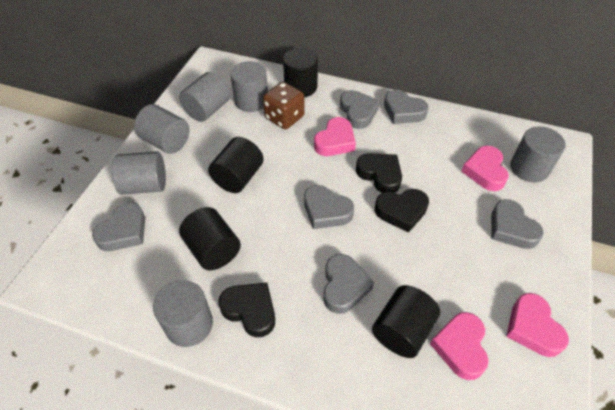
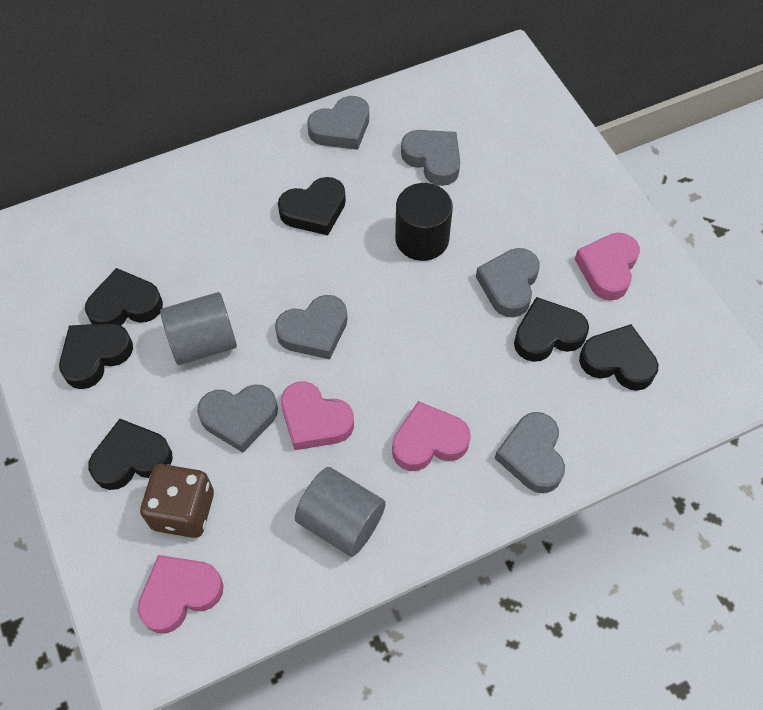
black cylinder: [179,207,241,270] [208,137,264,193] [283,48,318,97] [372,285,440,358] = 4 -> [395,183,453,261] = 1
black heart: [218,283,275,337] [356,153,402,193] [375,189,429,233] = 3 -> [59,323,133,389] [85,268,163,325] [88,419,173,490] [278,177,346,235] [514,297,589,362] [579,324,658,391] = 6
grey cylinder: [112,151,166,195] [134,104,190,154] [153,280,213,347] [179,72,230,122] [230,61,268,112] [510,127,565,182] = 6 -> [160,292,237,365] [295,467,386,557] = 2

